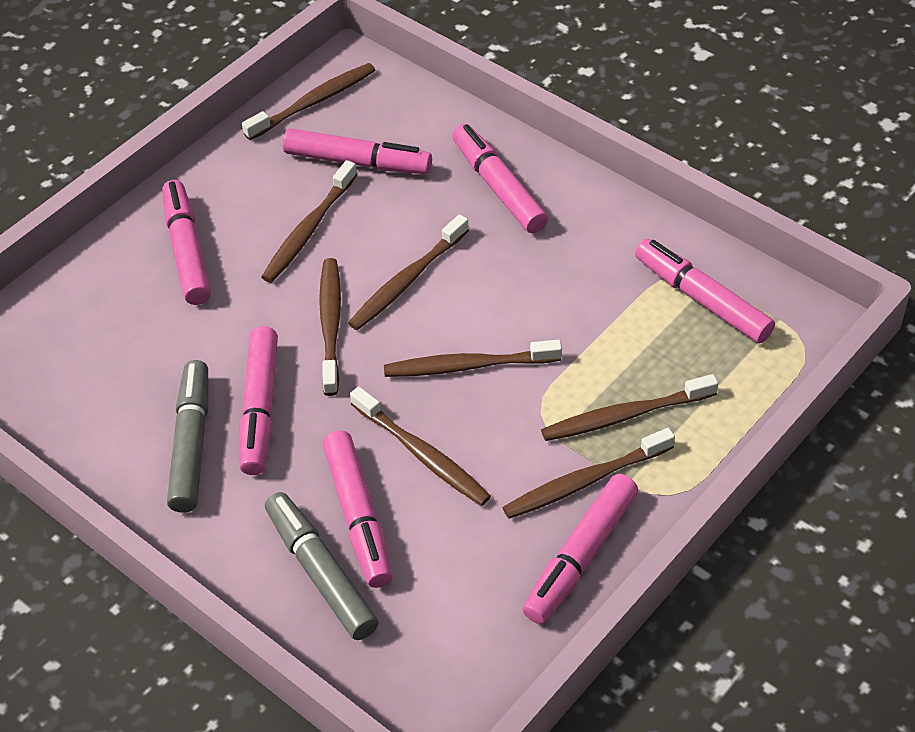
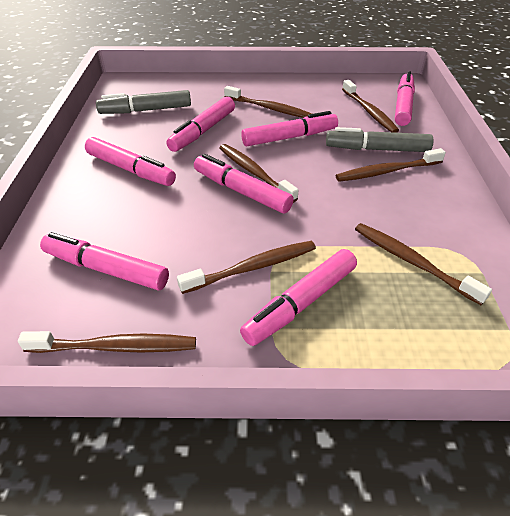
brown toothbrush: [242,63,375,140] [261,160,357,283] [319,258,341,396] [348,214,469,330] [350,386,491,506] [384,340,562,377] [502,428,675,519] [541,374,718,441] = 8 -> [18,331,196,353] [177,241,316,294] [219,144,299,203] [224,86,312,118] [336,148,446,182] [342,80,399,133] [355,223,492,305] = 7

